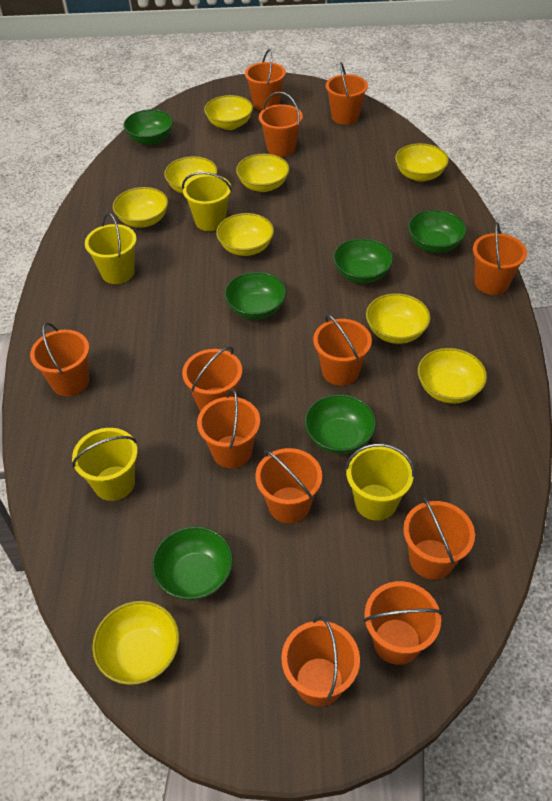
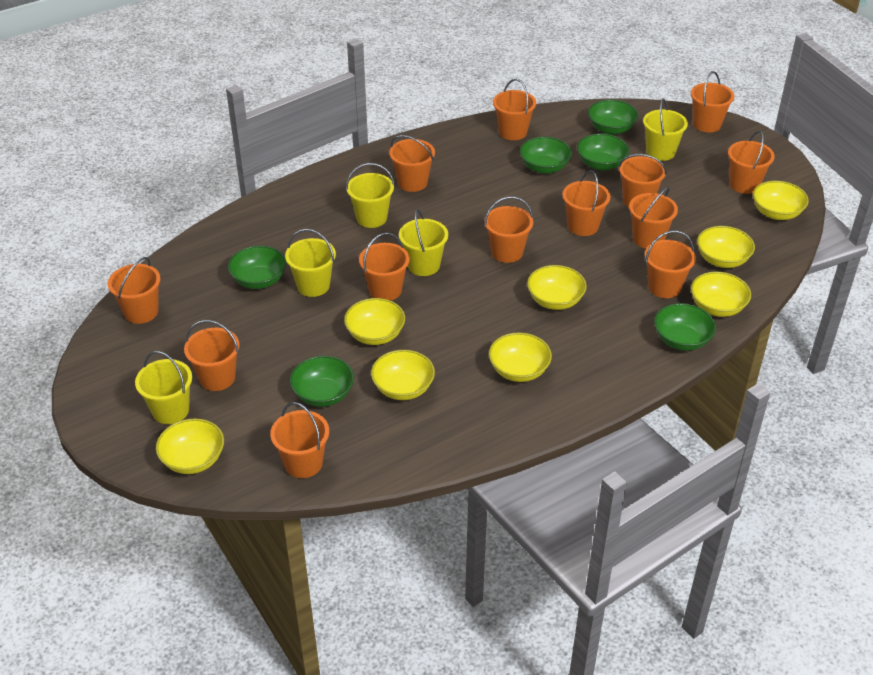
orange bucket: [30,322,89,396] [182,346,242,411] [197,388,260,468] [245,49,286,111] [256,448,322,523] [259,92,303,157] [281,616,360,706] [313,314,372,386] [326,62,368,125] [363,581,442,665] [403,497,475,580] [473,222,527,295] = 12 -> [108,257,160,324] [184,320,240,391] [270,402,329,478] [359,233,410,301] [389,135,435,192] [484,196,533,263] [493,79,536,140] [562,170,610,236] [618,154,667,207] [629,187,678,248] [645,230,696,298] [691,71,734,132] [728,131,775,194] = 13
yellow bowl: [92,601,179,685] [113,187,168,228] [164,156,218,194] [204,95,253,130] [216,213,274,256] [236,154,289,192] [366,293,430,344] [395,143,449,182] [418,348,487,404] = 9 -> [156,418,224,474] [344,298,405,345] [371,350,435,400] [489,333,552,382] [527,265,587,310] [691,272,751,317] [697,226,755,268] [753,181,809,220] = 8
yellow bucket: [72,428,138,501] [85,213,137,284] [182,172,232,231] [345,444,415,521] = 4 -> [135,351,192,424] [285,229,336,297] [346,163,395,228] [399,209,448,276] [643,98,688,161] = 5

